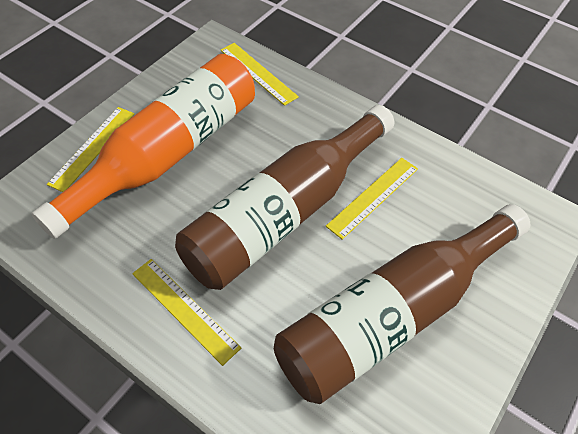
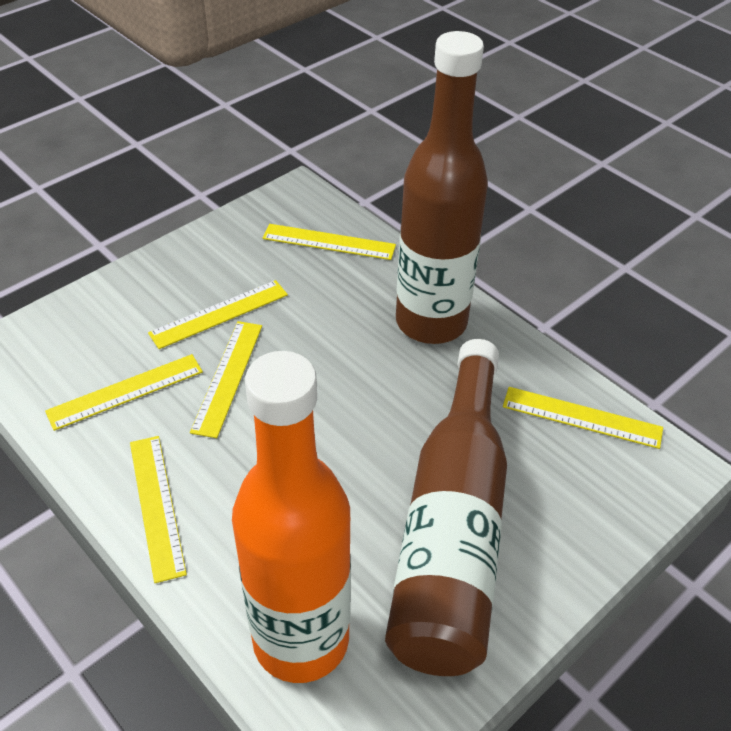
yellow ruler: [47,107,134,192] [132,259,241,366] [220,43,299,106] [326,158,418,240] = 4 -> [45,354,203,431] [130,436,187,583] [148,280,288,349] [190,321,262,438] [263,224,396,260] [503,387,663,449] = 6

